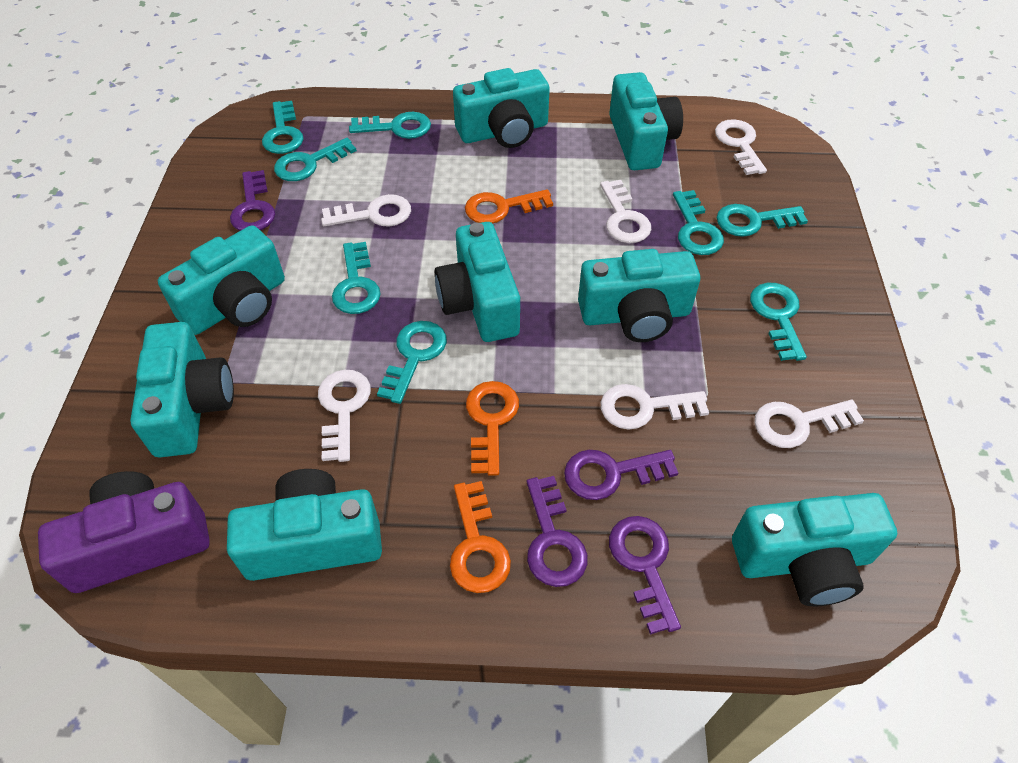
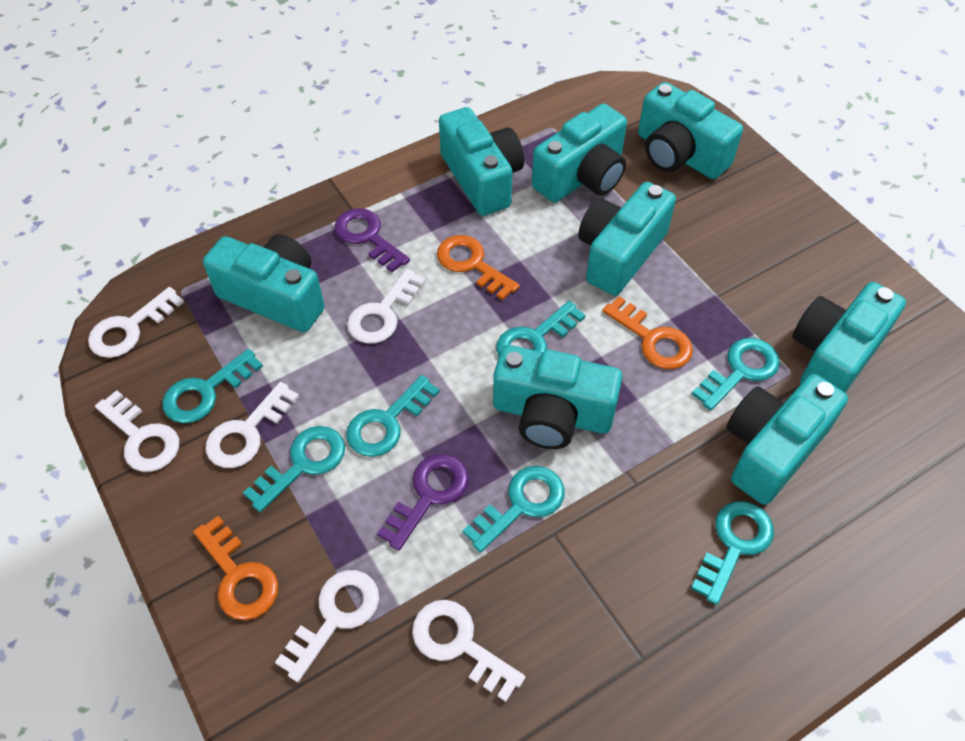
purple camera: [38,471,210,593] = 1 -> none = 0
purple key: [230,170,275,231] [527,476,588,587] [564,450,678,500] [609,516,681,635] = 4 -> [335,208,410,272] [377,454,469,551] = 2
turquoise key: [262,101,304,154] [274,138,357,181] [332,242,381,314] [349,112,431,139] [377,321,447,404] [673,190,724,255] [717,204,808,237] [750,283,807,361] = 8 -> [162,349,263,423] [243,426,345,512] [346,375,440,457] [463,466,565,553] [496,301,586,356] [691,501,774,605] [692,338,780,410] = 7

